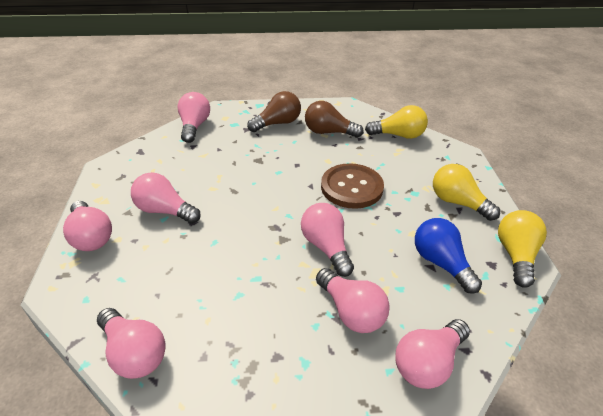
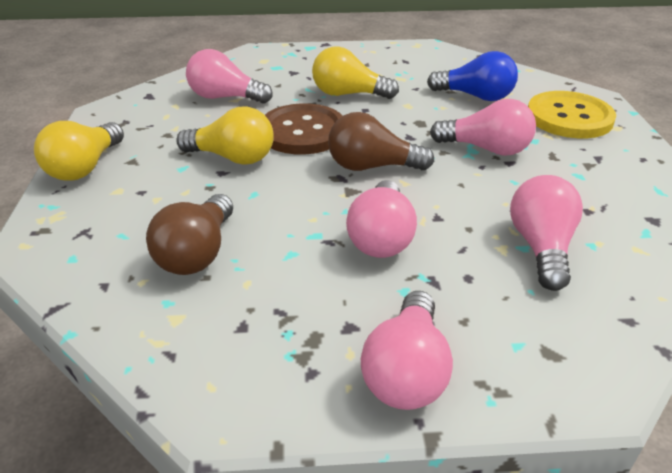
pink light bulb: [63,201,112,251] [97,308,166,379] [131,172,201,224] [177,92,210,143] [301,203,354,277] [316,268,390,333] [395,319,470,389] = 7 -> [186,49,273,103] [346,180,417,258] [361,291,453,410] [430,99,536,156] [510,175,583,291] = 5
yellow button: none = 0 -> [528,91,616,138] = 1

